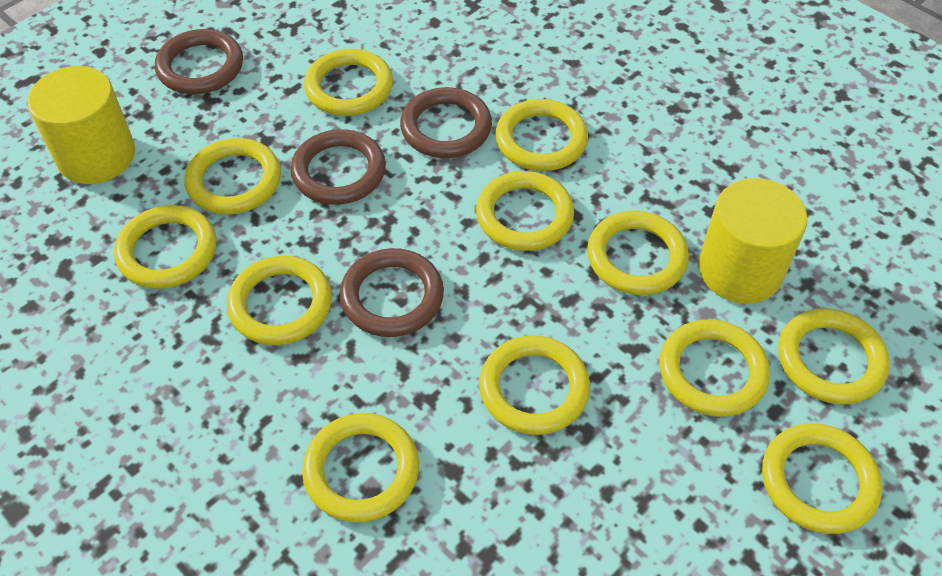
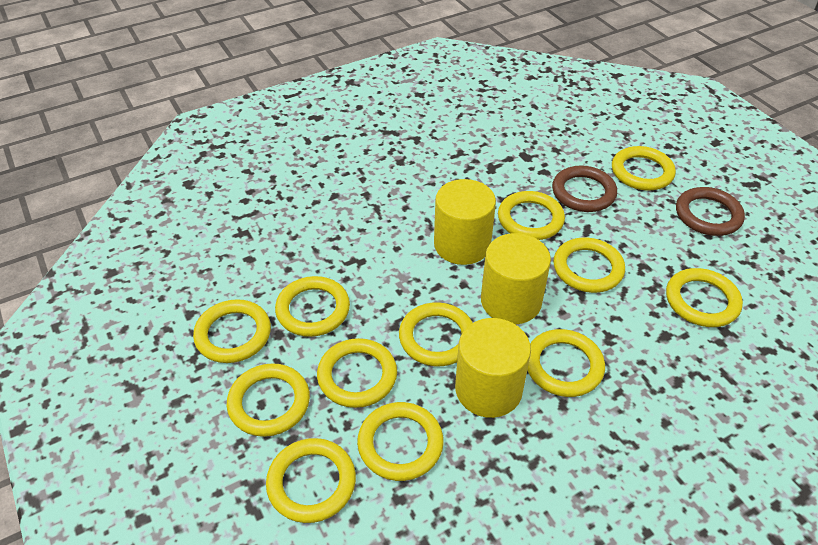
brown ring: [155,29,243,94] [290,129,386,205] [340,248,444,337] [400,87,492,158] = 4 -> [552,165,617,212] [676,187,745,236] = 2
yellow cylinder: [27,66,135,184] [698,178,807,304] = 2 -> [434,179,496,265] [455,318,531,418] [481,233,551,324] = 3

